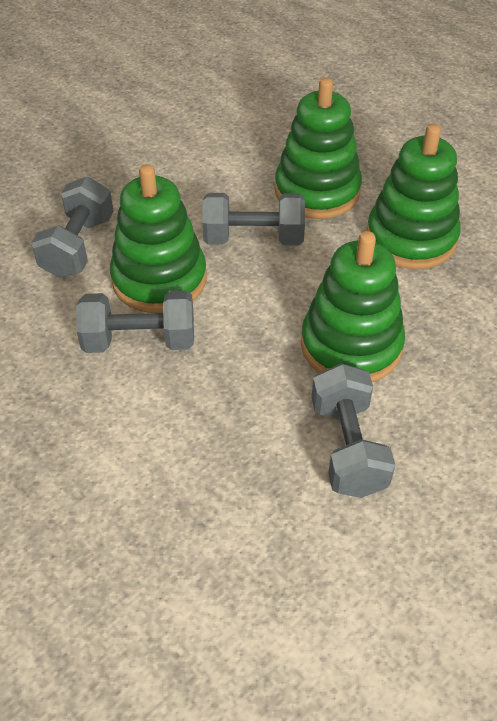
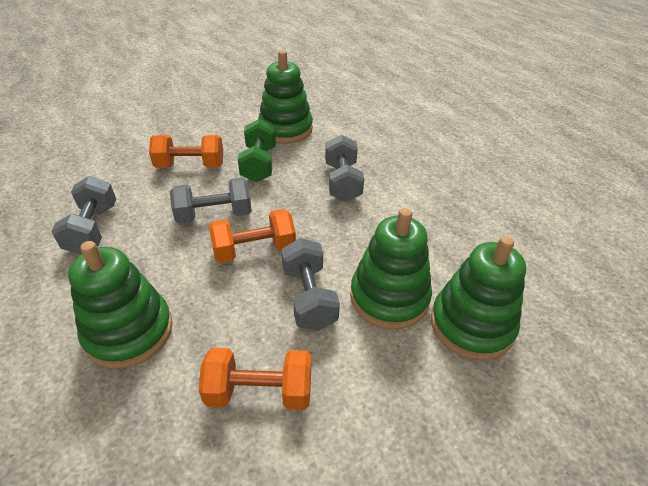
green dumbbell: none = 0 -> [238,119,276,182] = 1
orange dumbbell: none = 0 -> [149,135,223,168] [199,348,311,410] [209,209,296,263] = 3

